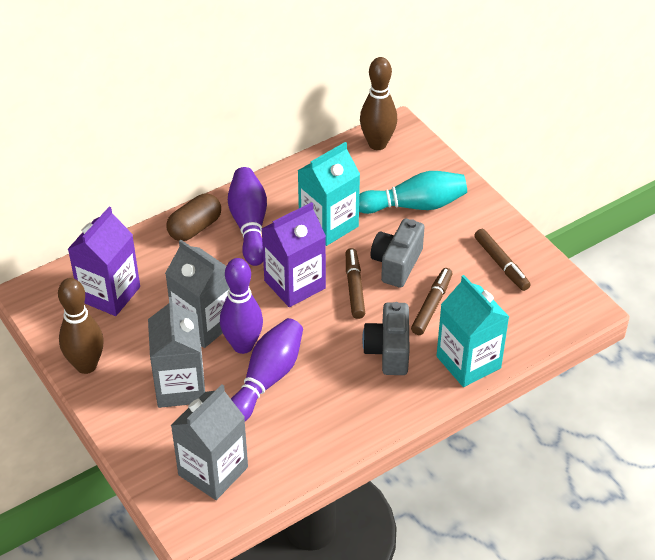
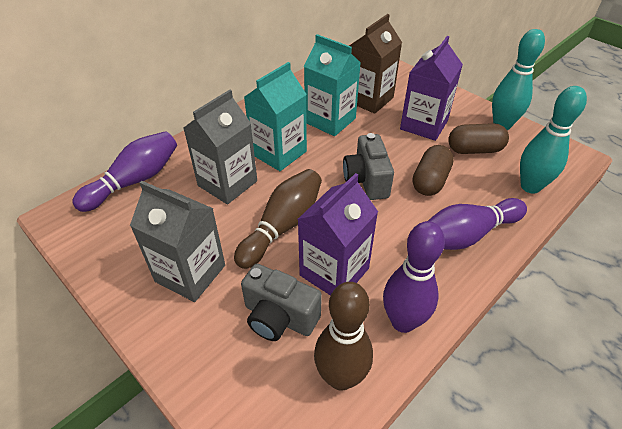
brown capsule: [166,193,221,241] = 1 -> [413,145,454,196] [448,123,509,154] = 2
brown carton: none = 0 -> [349,14,402,114] = 1
brown marker: [346,248,365,319] [411,268,453,335] [474,229,531,291] = 3 -> none = 0
grey carton: [148,297,205,408] [165,240,229,348] [171,385,248,500] = 3 -> [130,181,225,302] [184,90,257,204] = 2
turquoise bowling pin: [359,171,467,214] = 1 -> [492,29,545,130] [520,86,587,194] = 2

